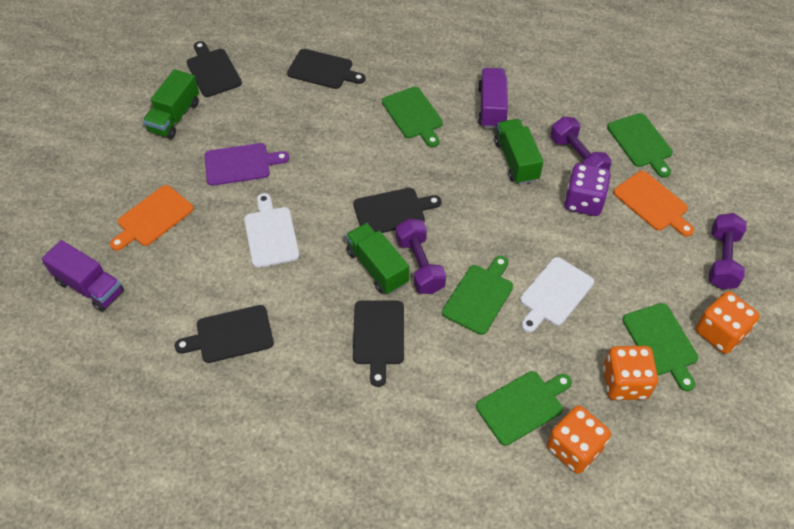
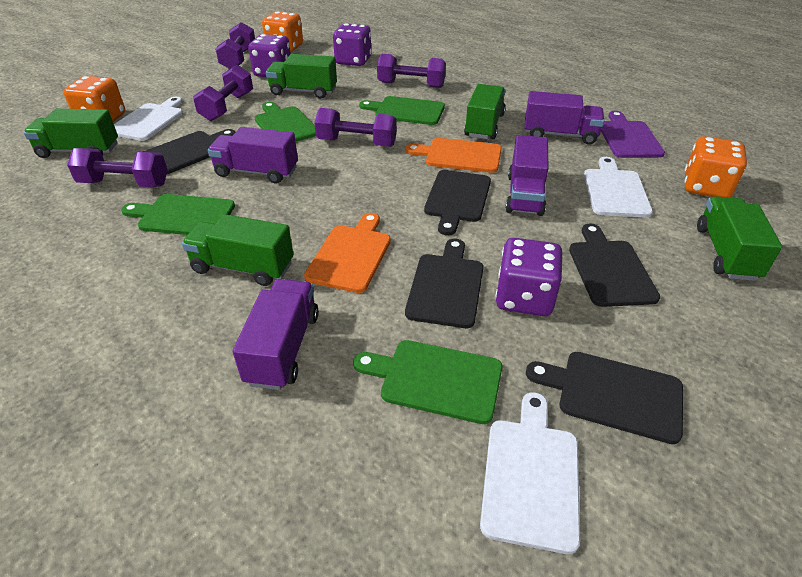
green cutting board: [382,87,443,147] [442,256,513,335] [476,371,572,446] [607,113,673,178] [623,303,698,391] = 5 -> [121,194,235,235] [254,102,316,142] [353,340,503,424] [359,96,445,125] = 4
green truck: [143,69,199,139] [346,223,409,294] [494,119,544,184] = 3 -> [24,109,118,158] [182,214,293,286] [266,54,337,99] [464,84,506,139] [697,196,782,281] = 5
purple dice: [564,163,611,216] = 1 -> [248,34,291,77] [333,23,371,66] [496,238,562,316] = 3
purple dumbbell: [396,219,446,294] [550,117,612,170] [708,213,747,289] = 3 -> [67,148,168,187] [193,65,253,121] [215,22,255,69] [314,108,397,147] [377,54,446,88] = 5
purple truck: [41,240,124,311] [478,68,508,128] = 2 -> [208,127,298,184] [233,279,319,390] [505,135,548,216] [524,91,604,145] = 4
white cutting board: [244,193,299,268] [520,257,594,333] = 2 -> [114,97,183,141] [480,392,580,554] [584,157,653,218] = 3

